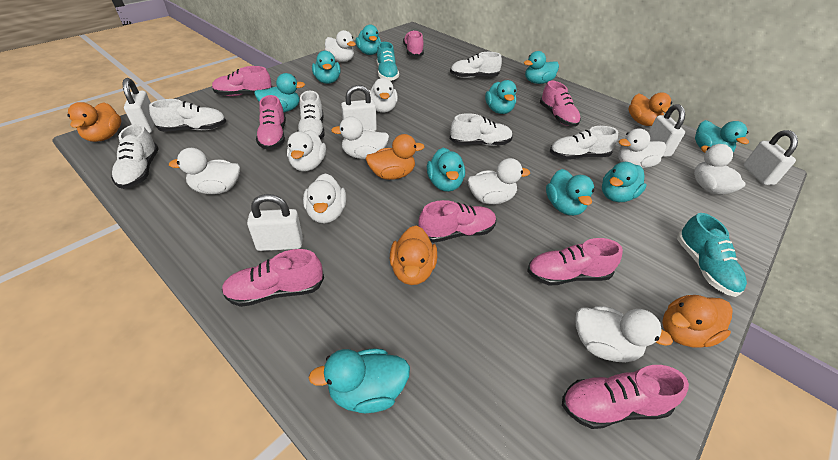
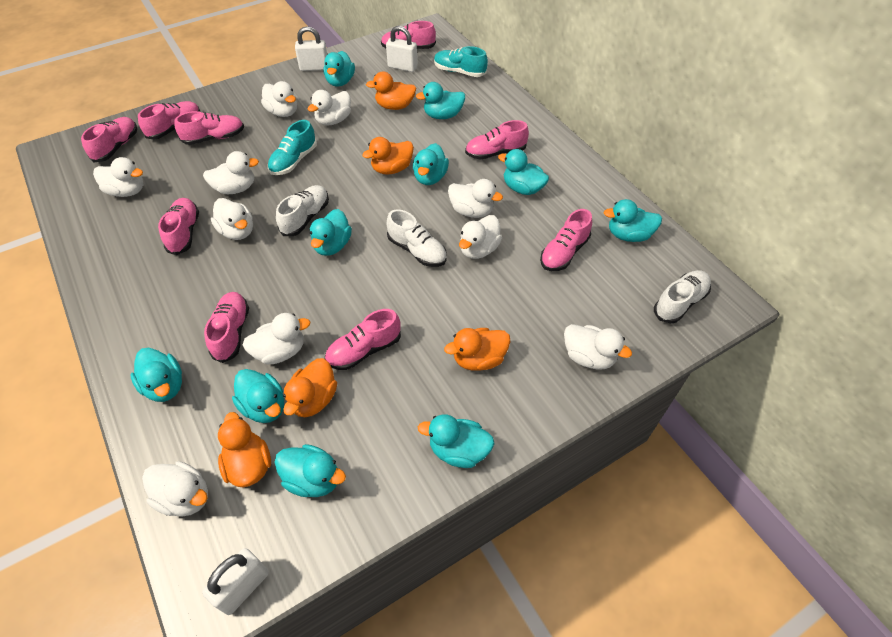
pink shoe: [212,66,272,96] [222,249,324,307] [256,95,286,150] [403,30,424,57] [418,200,496,243] [527,238,623,285] [540,81,581,127] [562,365,689,429] = 8 -> [81,117,137,163] [138,101,200,140] [158,198,199,255] [175,111,244,145] [204,292,249,363] [325,309,401,370] [381,21,436,49] [465,120,529,159] [540,209,592,271] = 9
white padlock: [123,78,155,134] [247,194,303,251] [341,85,377,131] [648,104,685,157] [743,130,798,185] = 5 -> [202,548,269,615] [295,26,327,71] [386,26,417,72] = 3
white shoe: [111,124,159,189] [149,99,226,132] [297,91,325,139] [450,52,502,78] [450,113,513,146] [550,126,618,159] = 6 -> [276,185,329,236] [387,209,447,267] [654,270,711,323] = 3

